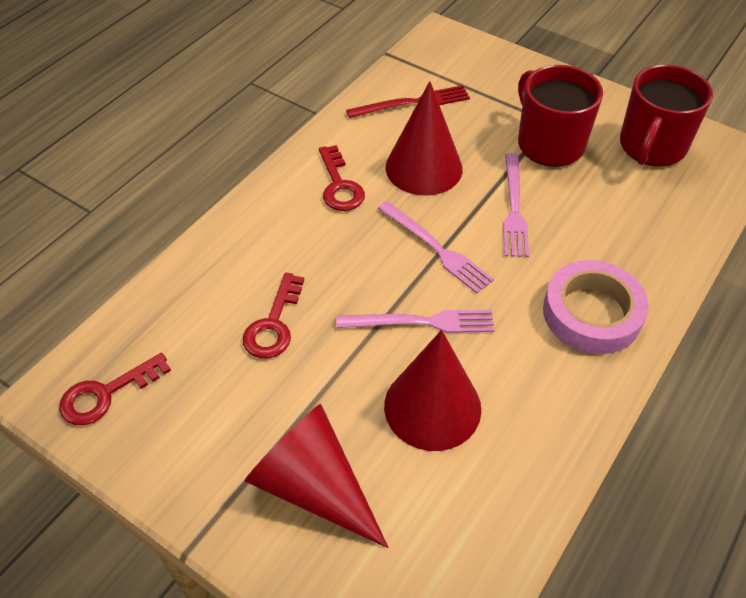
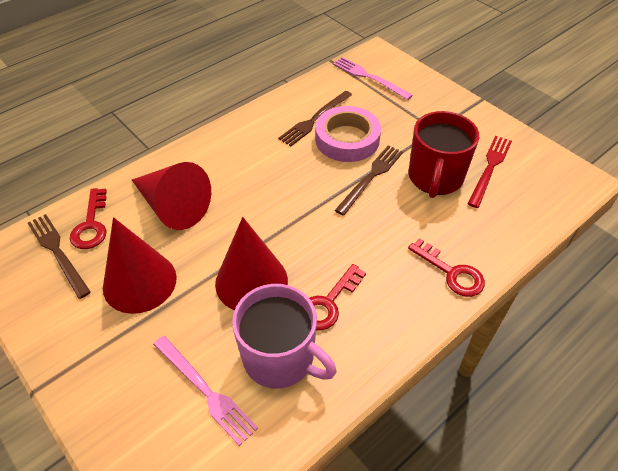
brown fork: none = 0 -> [28,214,91,299] [278,91,352,146] [335,145,403,216] = 3
pink fork: [337,310,495,333] [378,201,494,293] [503,153,529,257] = 3 -> [153,336,258,446] [333,57,413,100] = 2
pink mug: none = 0 -> [232,284,337,389] = 1
red mug: [518,65,603,167] [620,64,713,167] = 2 -> [408,111,479,198] = 1

